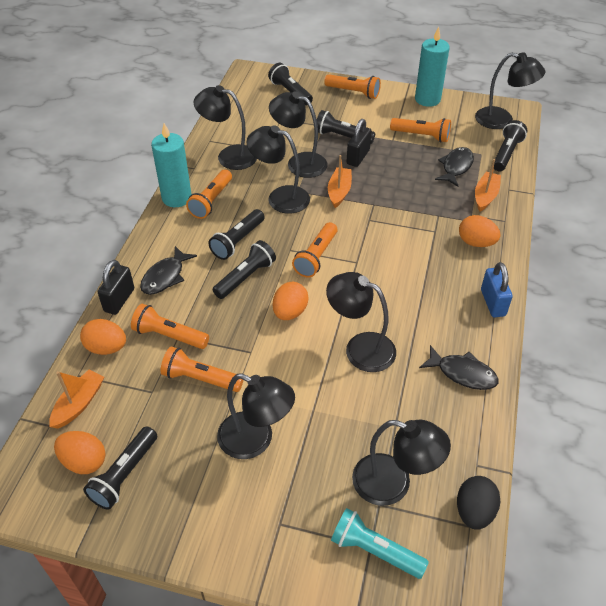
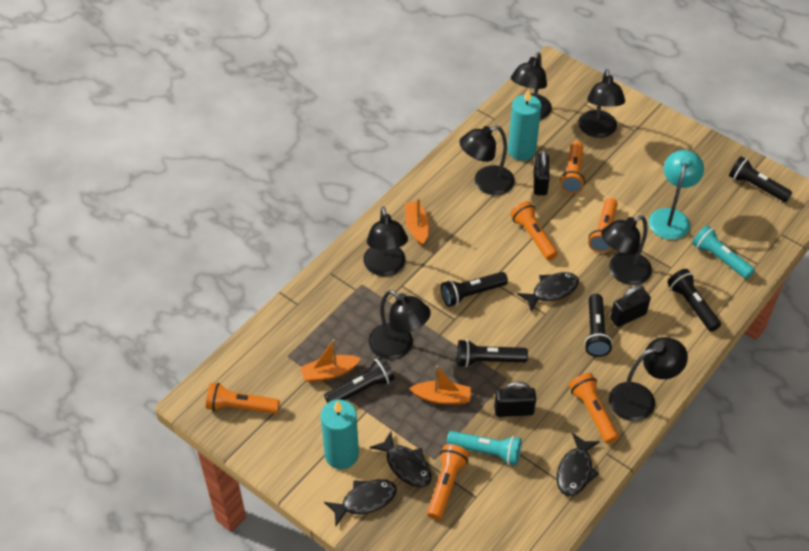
black egg: [457,476,501,530] = 1 -> none = 0
black fish: [140,246,197,295] [419,345,499,390] [435,147,474,187] = 3 -> [324,479,397,526] [370,431,432,487] [517,272,579,312] [557,433,600,496] = 4
black padlock: [98,260,134,315] [347,119,372,167] = 2 -> [494,381,536,417] [534,149,550,195] [610,285,651,327] = 3
blue padlock: [481,262,513,317] = 1 -> none = 0
orange egg: [54,431,106,474] [80,319,126,355] [273,282,309,320] [459,215,501,247] = 4 -> none = 0
turquoise flashlight: [331,508,429,579] = 1 -> [447,431,522,466] [692,225,755,279] = 2
turquoise lamp: none = 0 -> [649,150,704,240] = 1

